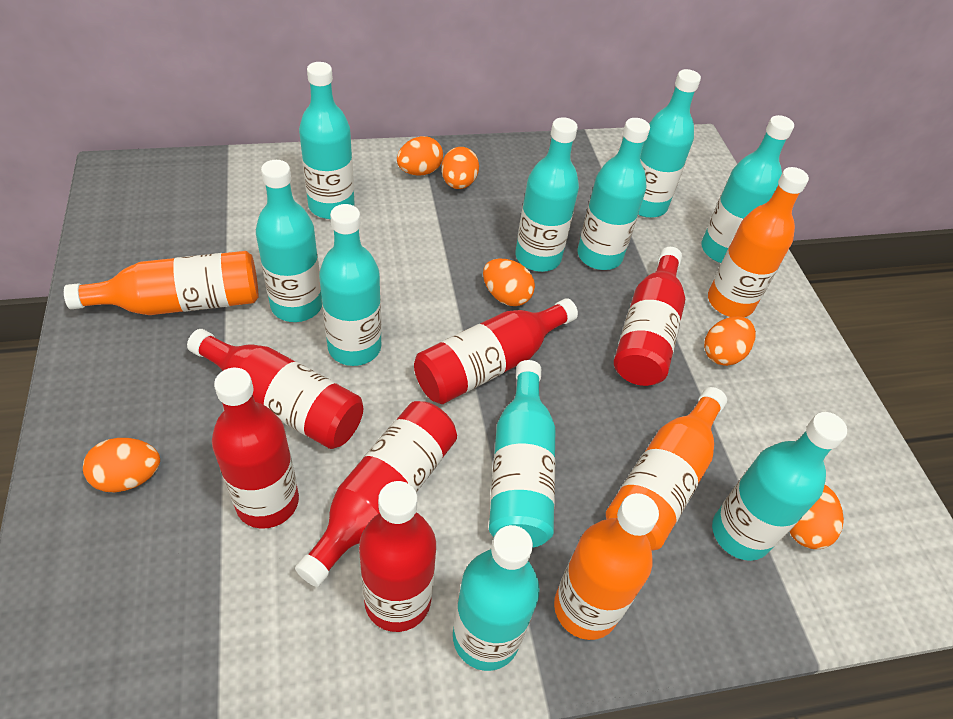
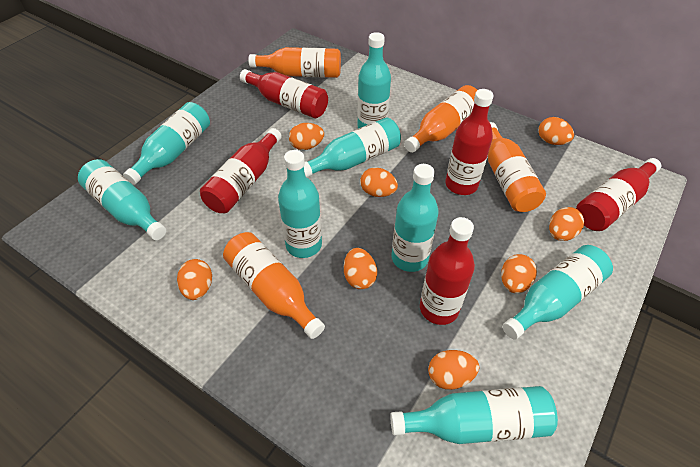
orange egg: [83,438,160,493] [397,136,443,176] [441,147,479,189] [483,258,535,306] [704,316,756,366] [790,485,844,549] = 6 -> [177,259,212,300] [289,123,324,150] [344,248,377,289] [360,168,398,197] [428,350,479,390] [501,254,537,293] [538,117,574,145] [549,207,584,241] = 8
red bottle: [187,329,363,449] [212,368,299,529] [295,401,457,587] [359,481,436,632] [414,298,578,404] [614,247,685,386] = 6 -> [200,128,282,213] [240,69,328,118] [420,217,475,325] [445,89,494,195] [576,158,661,231] = 5
turquoise bottle: [256,160,322,322] [299,62,355,219] [319,204,382,366] [453,525,540,671] [489,360,555,547] [515,117,579,272] [577,118,650,270] [638,69,701,218] [701,115,794,263] [712,412,847,561] = 10 -> [78,159,166,240] [123,102,210,185] [278,150,322,258] [304,117,401,177] [357,32,391,129] [390,386,558,444] [392,164,439,272] [502,245,613,340] = 8

